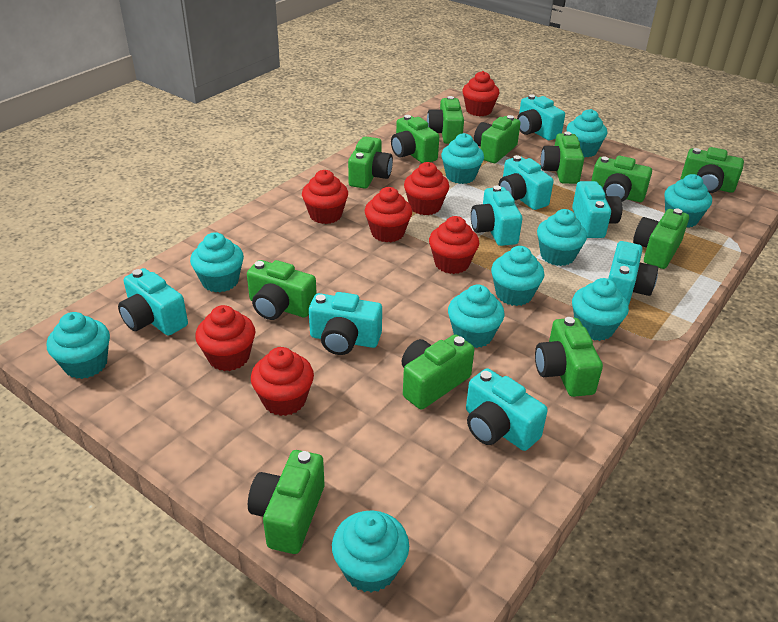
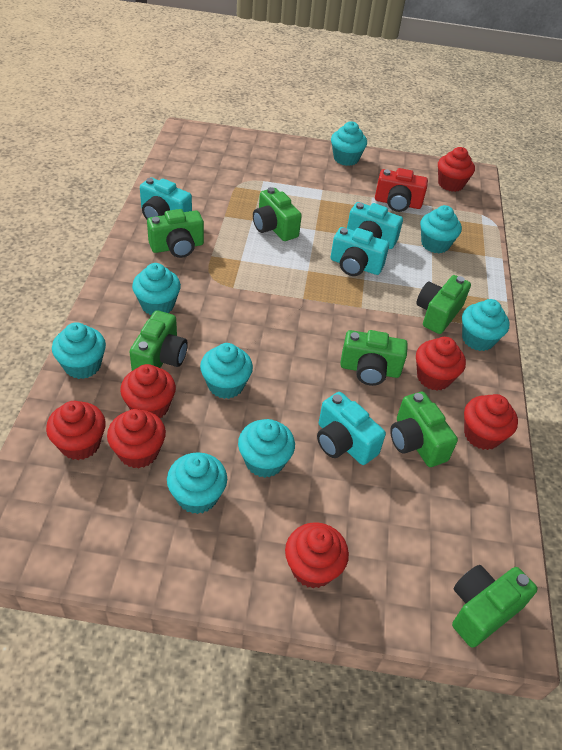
green camera: [247,260,317,320] [248,450,324,554] [348,136,393,189] [391,115,439,163] [402,334,474,410] [427,96,464,144] [474,115,521,163] [535,317,603,397] [541,131,584,184] [591,156,652,202] [633,209,689,269] [681,147,744,193] = 12 -> [130,310,188,371] [147,209,204,258] [253,187,302,241] [340,330,408,386] [390,392,458,467] [416,275,471,334] [452,565,537,648] = 7
red camera: none = 0 -> [375,168,428,212] = 1
turquoise camera: [118,268,188,336] [309,292,382,355] [466,368,548,451] [471,185,522,246] [499,155,554,210] [517,94,565,141] [572,181,622,238] [608,241,658,305] = 8 -> [140,177,192,219] [317,392,386,465] [331,227,389,276] [347,202,403,249] = 4
turquoise cupcake: [47,312,110,379] [190,232,244,292] [332,511,409,593] [441,133,484,184] [448,285,505,348] [491,246,545,306] [537,209,587,266] [566,109,607,157] [572,278,629,341] [664,174,712,228] = 10 -> [52,322,106,379] [132,263,181,315] [167,452,227,514] [200,343,253,399] [238,419,295,478] [331,121,367,166] [420,205,462,253] [462,299,510,351] = 8

